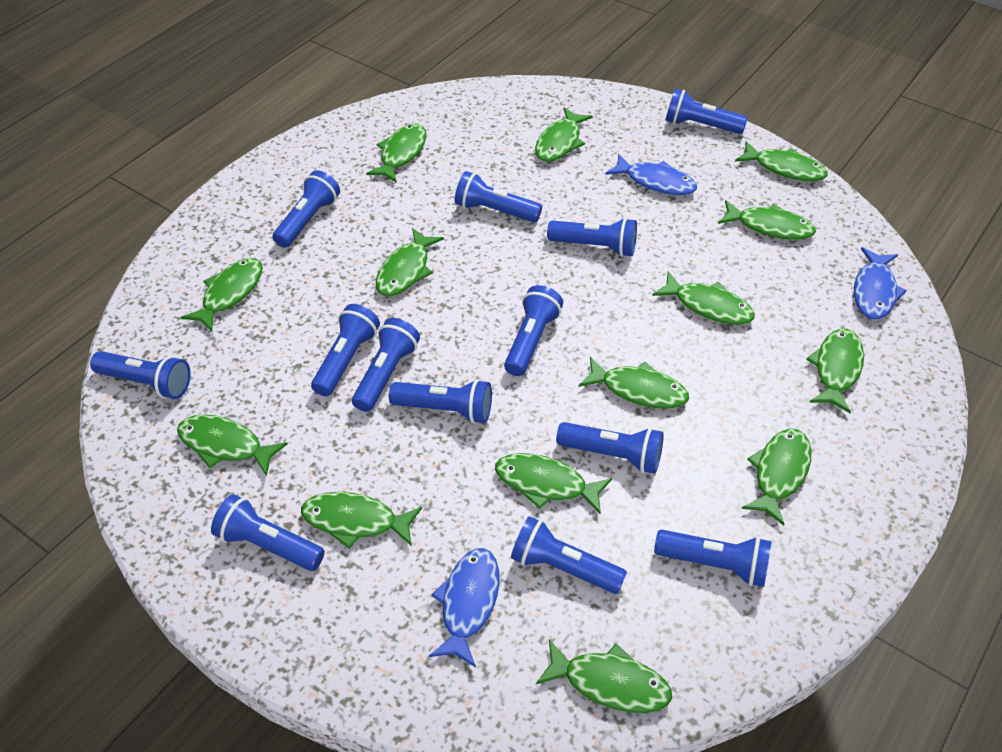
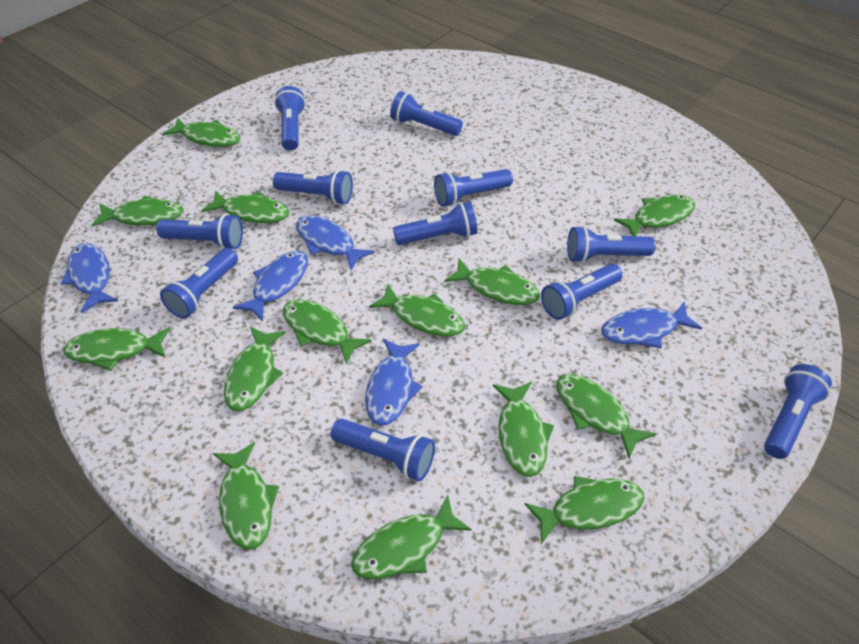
blue fish: [429,548,499,667] [605,154,697,195] [854,247,907,319] = 3 -> [61,243,118,313] [233,251,308,321] [296,215,375,270] [365,339,423,425] [601,302,702,348] = 5
blue flashlight: [90,351,191,399] [211,494,325,571] [272,170,340,248] [311,304,380,396] [352,318,420,412] [389,379,492,424] [455,171,542,222] [504,285,563,376] [511,516,627,594] [547,218,637,257] [556,422,664,474] [654,530,772,587] [665,89,748,134] = 13 -> [156,213,243,249] [160,248,238,319] [273,170,353,205] [274,86,306,151] [331,419,435,481] [390,91,463,136] [393,201,478,245] [434,169,513,207] [541,264,622,320] [567,226,655,263] [764,364,832,459] = 11

